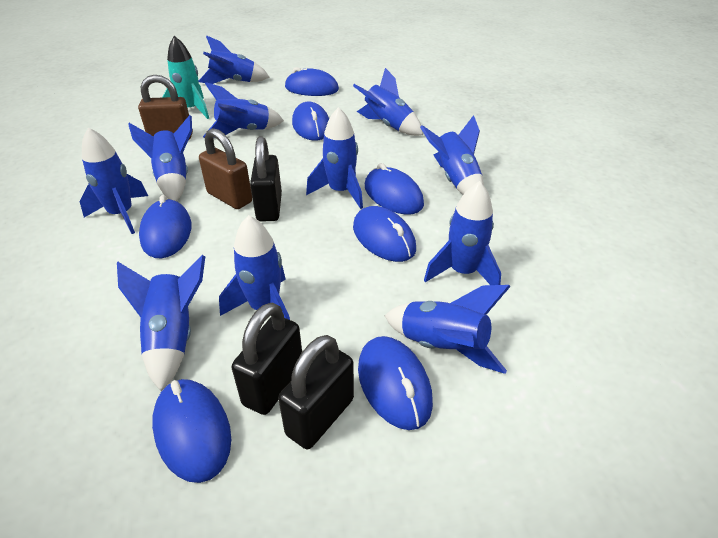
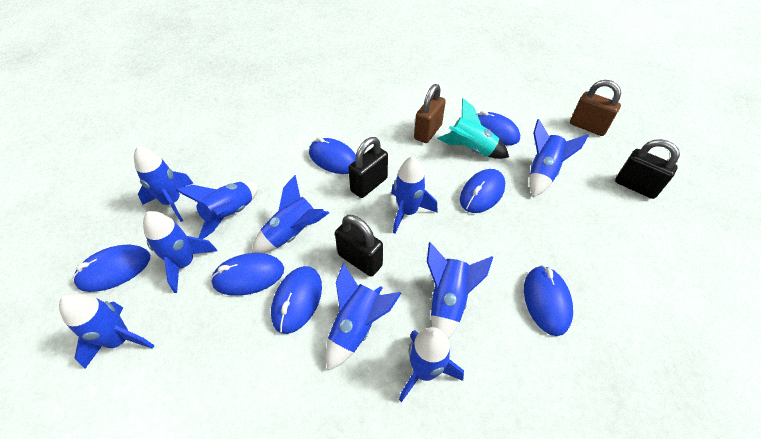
blue rocket: [79,127,148,234] [117,255,205,391] [128,115,192,201] [199,35,269,84] [203,82,284,138] [219,215,290,320] [306,107,363,209] [353,68,423,136] [385,285,510,374] [420,115,484,194] [424,181,501,285] = 11 -> [59,293,155,369] [134,146,193,222] [143,211,217,293] [175,182,259,239] [252,175,329,253] [326,263,401,370] [391,156,438,234] [399,327,464,402] [427,242,493,339] [529,119,589,197] = 10

